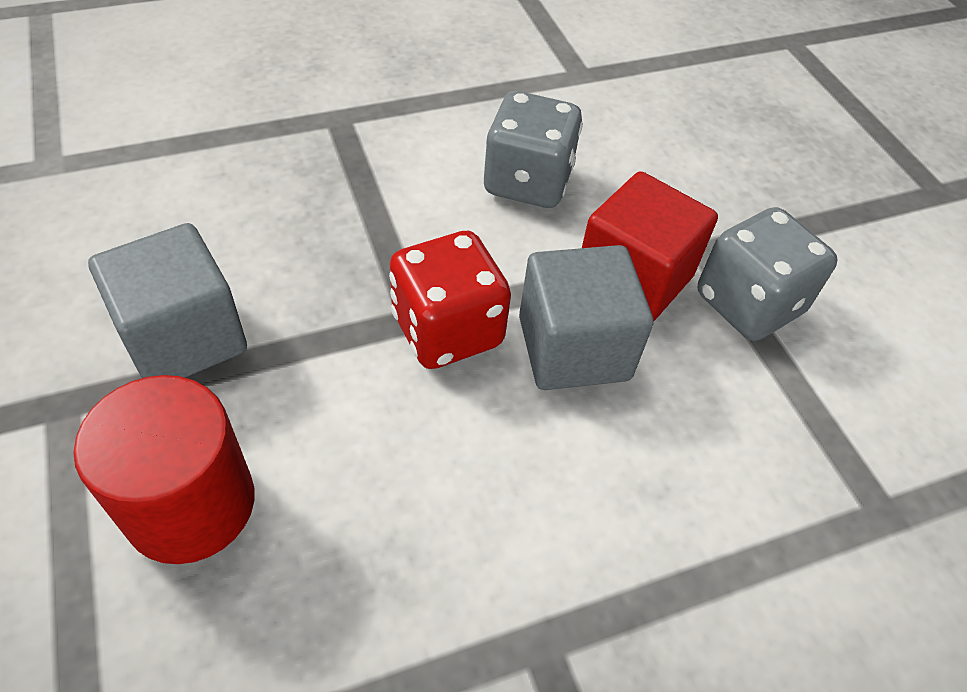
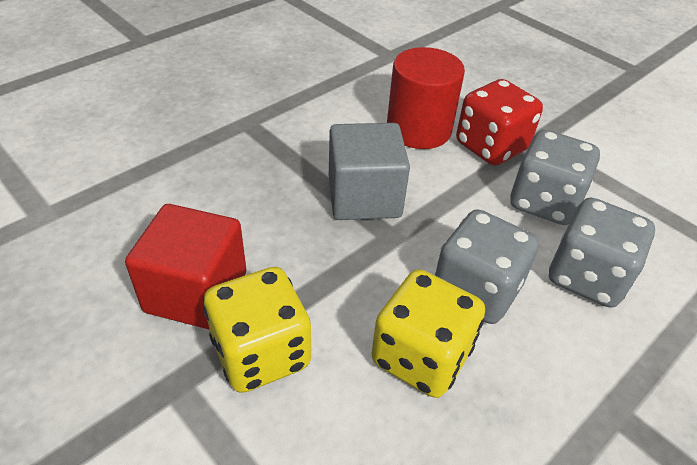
grey cube: [88,223,247,378] [519,245,653,390] = 2 -> [329,123,410,220] = 1
grey dice: [484,91,583,208] [697,207,838,341] = 2 -> [435,209,539,324] [510,130,600,225] [549,198,655,308] = 3
yellow dice: none = 0 -> [203,267,311,393] [371,269,485,398] = 2

